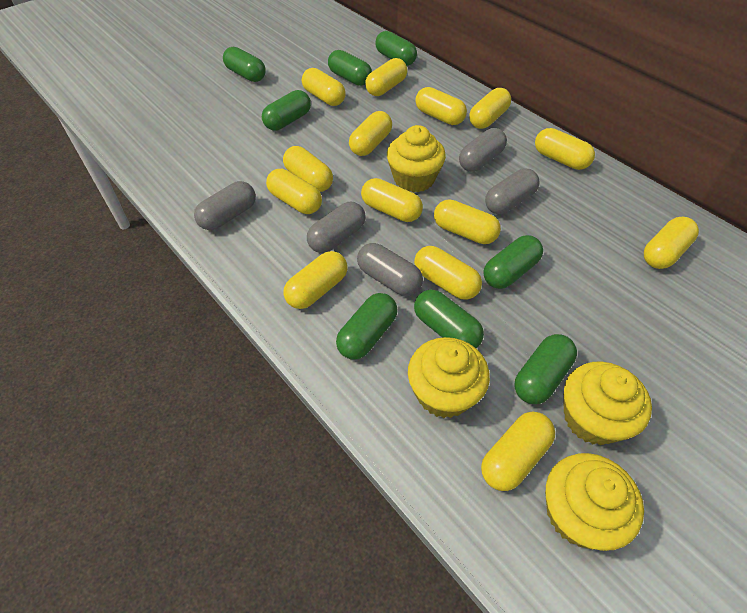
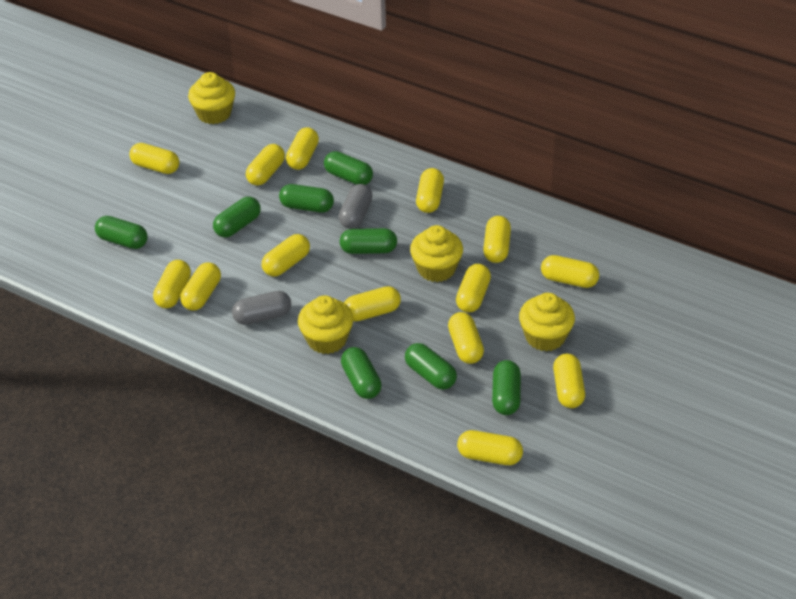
grey capsule: [194,181,256,230] [307,202,366,253] [357,243,423,296] [459,128,507,172] [485,168,540,214] = 5 -> [232,291,291,325] [339,184,373,229] = 2

